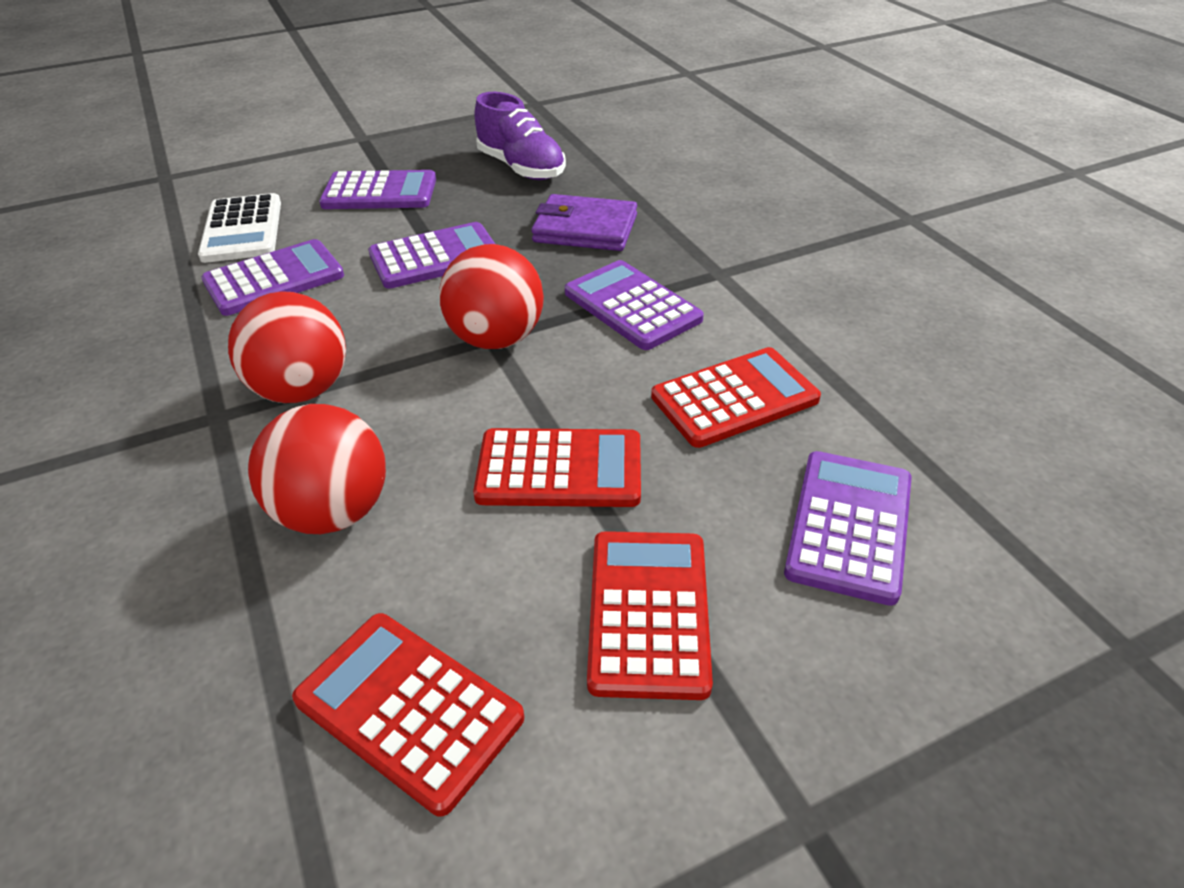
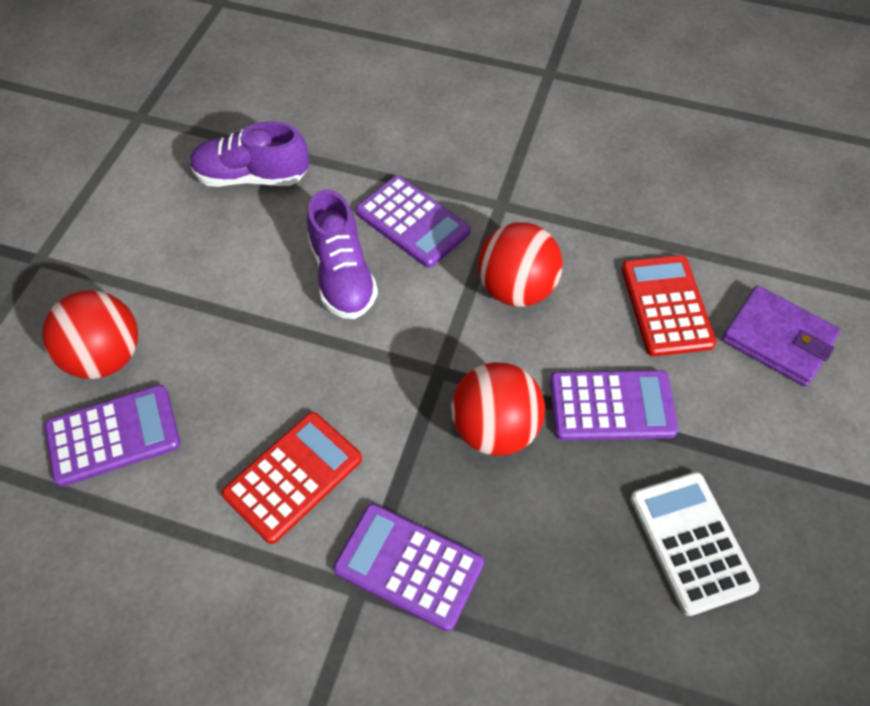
purple calculator: [201,239,344,316] [319,170,436,209] [368,222,495,289] [565,260,704,350] [784,451,912,606] = 5 -> [45,385,180,487] [333,504,484,631] [356,176,471,268] [550,370,678,440] = 4
purple shoe: [474,92,566,180] = 1 -> [190,121,309,187] [307,189,378,319] = 2
red calculator: [292,613,524,816] [473,428,641,507] [587,531,713,700] [651,347,821,448] = 4 -> [222,412,362,544] [621,255,716,356] = 2

